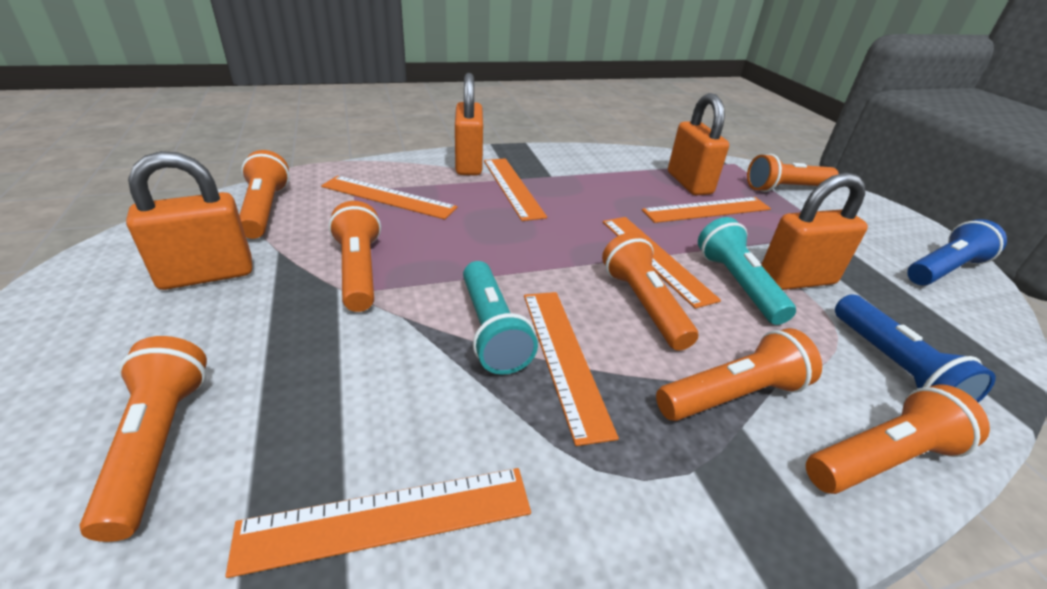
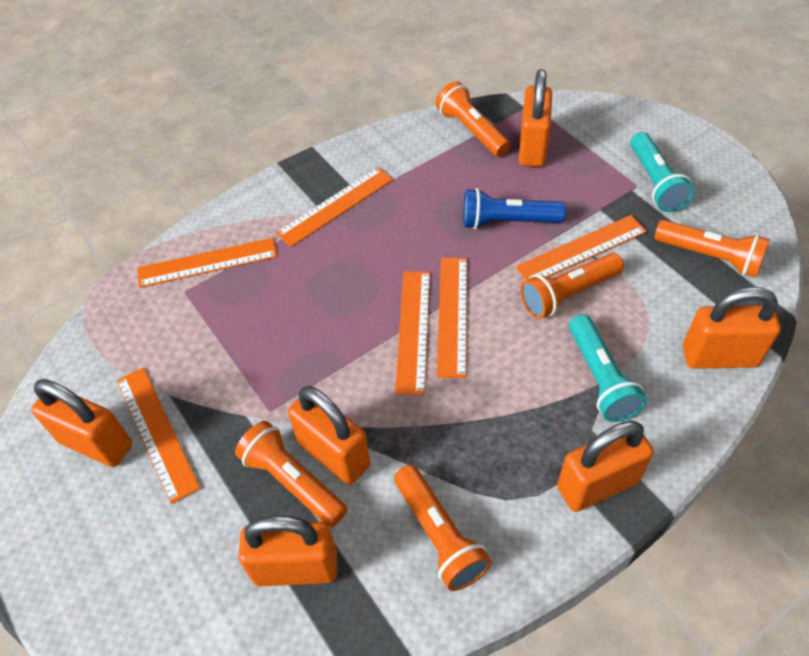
blue flashlight: [835,294,996,403] [907,219,1007,286] = 2 -> [463,188,566,229] = 1
orange flashlight: [79,336,207,542] [239,150,290,239] [328,201,381,312] [602,232,698,351] [656,328,822,421] [747,154,839,192] [806,384,990,494] = 7 -> [235,421,347,527] [394,465,492,591] [436,81,510,157] [520,253,624,319] [654,220,770,278] = 5
orange padlock: [126,151,252,290] [455,73,483,175] [668,93,729,195] [761,172,868,290] = 4 -> [31,379,132,467] [238,516,337,586] [288,386,371,485] [519,69,552,167] [557,421,654,512] [683,287,781,369] = 6

